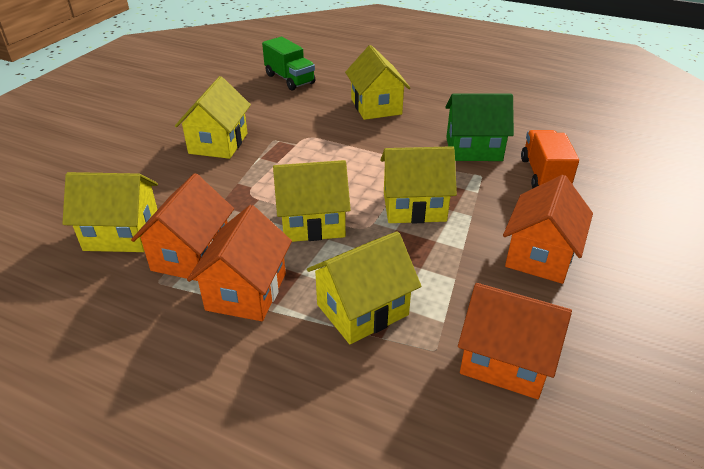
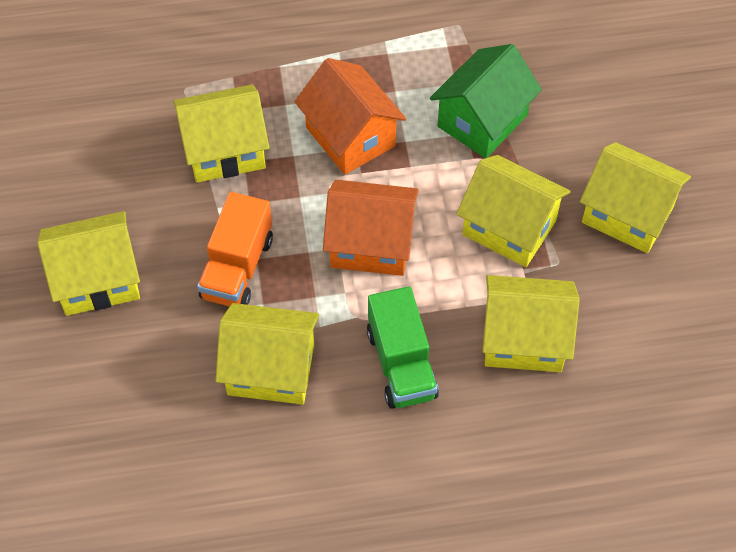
orange house: [131,173,234,281] [187,205,292,321] [458,283,572,399] [503,175,593,284] = 4 -> [294,58,406,175] [323,180,418,276] = 2

